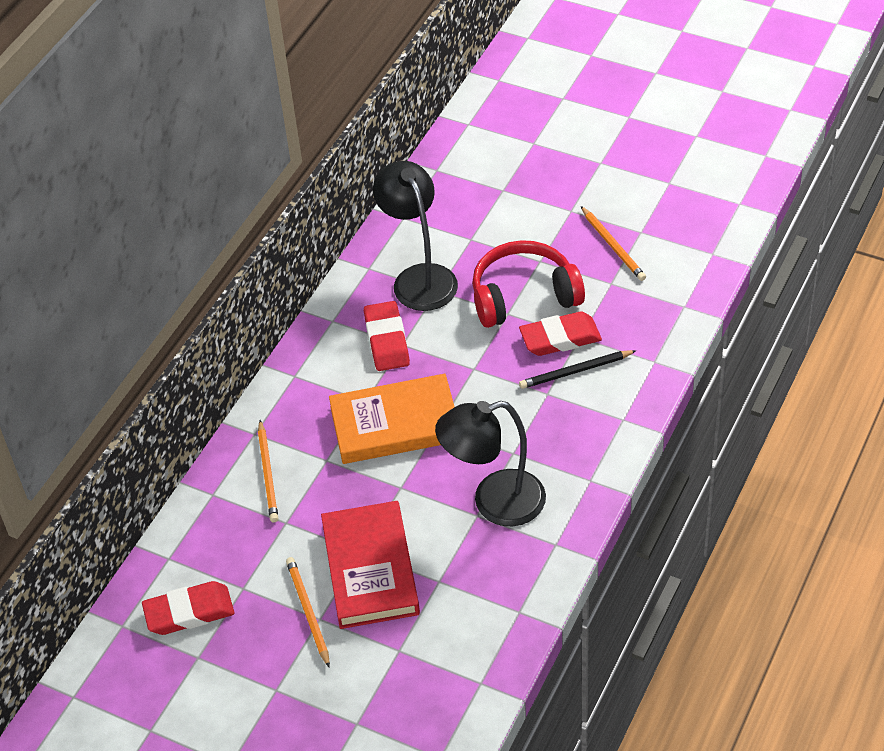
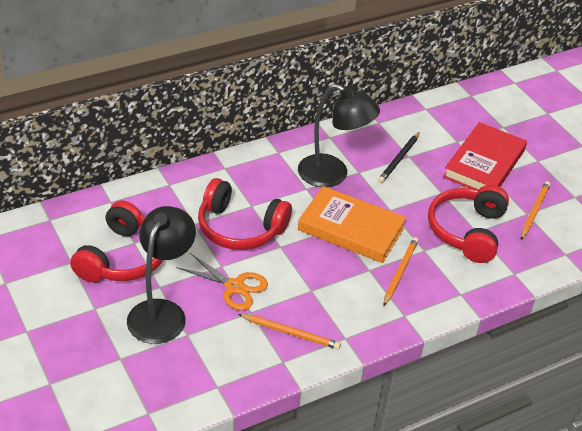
orange scissors: none = 0 -> [176,253,268,310] = 1
red eraser: [142,581,234,635] [364,301,410,371] [519,311,602,356] = 3 -> none = 0
red headphones: [472,240,585,328] = 1 -> [70,201,163,282] [198,178,292,250] [428,185,509,263] = 3

